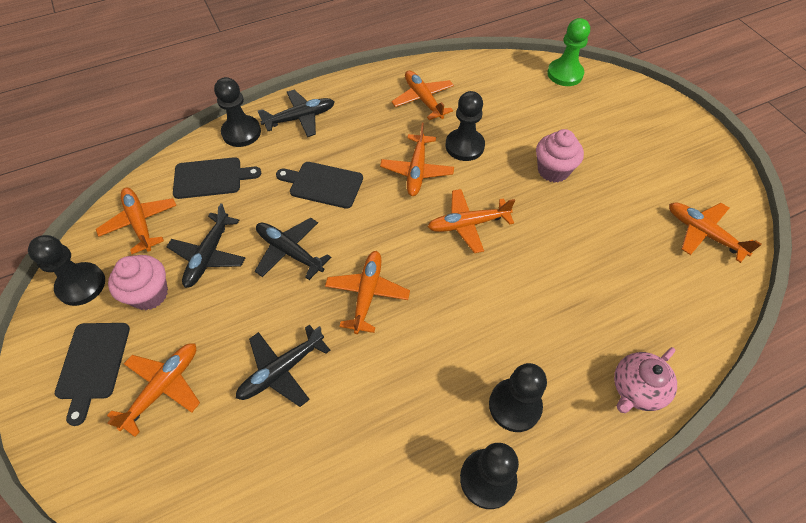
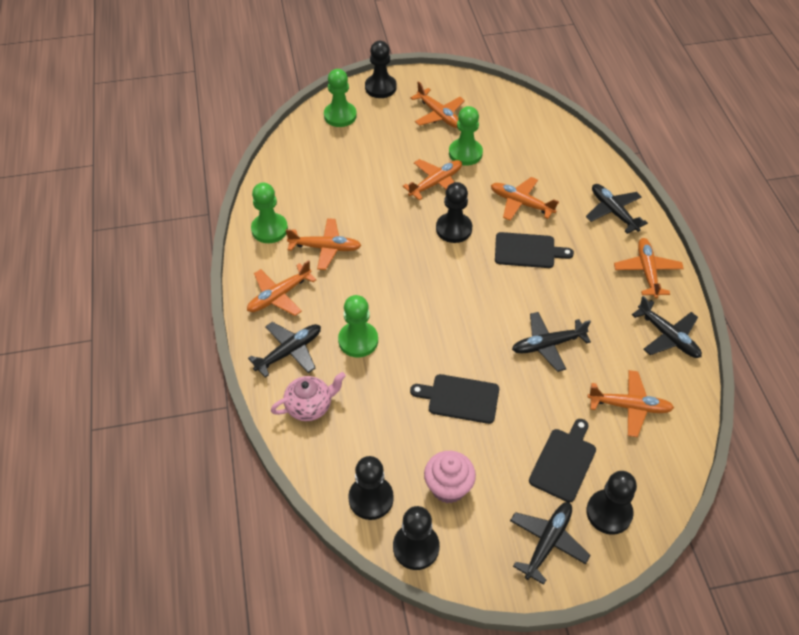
black plane: [167,203,245,288] [236,324,330,407] [255,218,332,280] [258,90,334,137] = 4 -> [248,322,321,378] [510,502,590,585] [512,312,591,372] [586,184,648,234] [632,296,702,358] = 5
green pawn: [547,18,590,86] = 1 -> [251,183,288,243] [324,69,357,127] [338,295,378,357] [449,106,483,166] = 4
pink cupcake: [108,255,168,310] [536,129,584,183] = 2 -> [424,451,476,503] = 1

